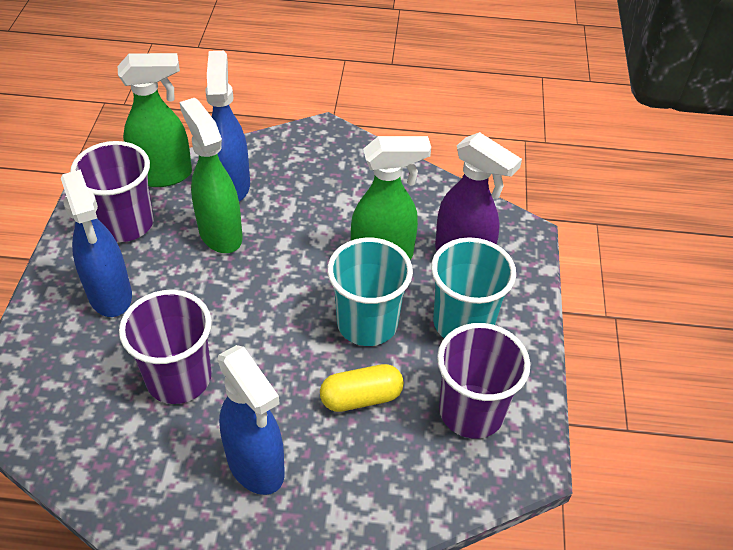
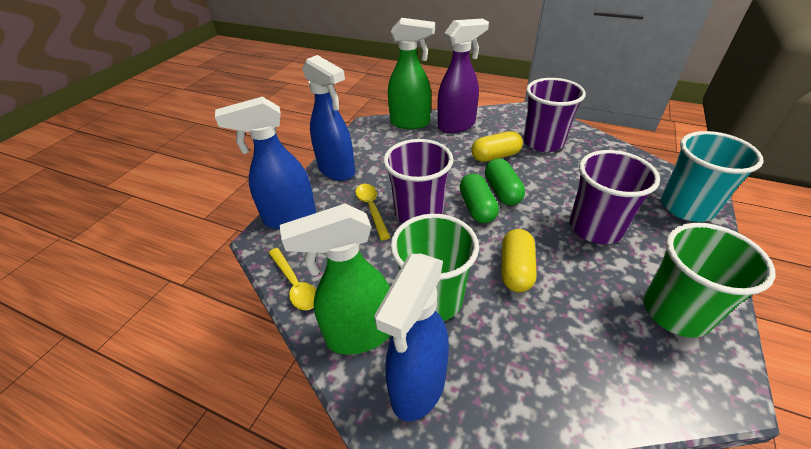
green capsule: none = 0 -> [460,173,499,223] [485,158,525,205] = 2
green cup: none = 0 -> [390,214,479,321] [644,223,775,338] = 2
green spray bottle: [118,53,192,187] [179,98,243,253] [351,136,431,260] = 3 -> [280,203,390,355] [388,18,435,129] = 2
turquoise cup: [327,238,413,346] [431,237,516,338] = 2 -> [661,131,764,222] = 1
yellow capsule: [320,364,404,412] = 1 -> [471,131,523,162] [501,229,537,292] = 2
yellow spoon: none = 0 -> [268,248,316,310] [355,184,391,241] = 2

